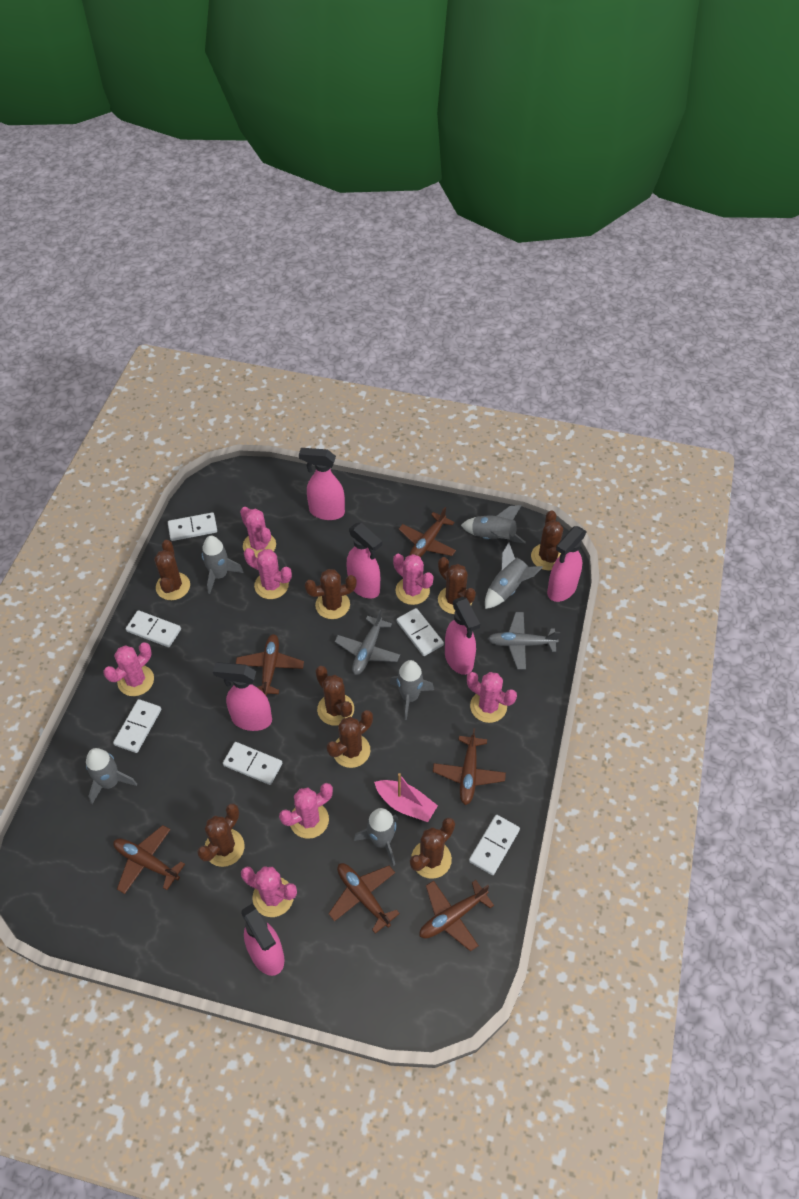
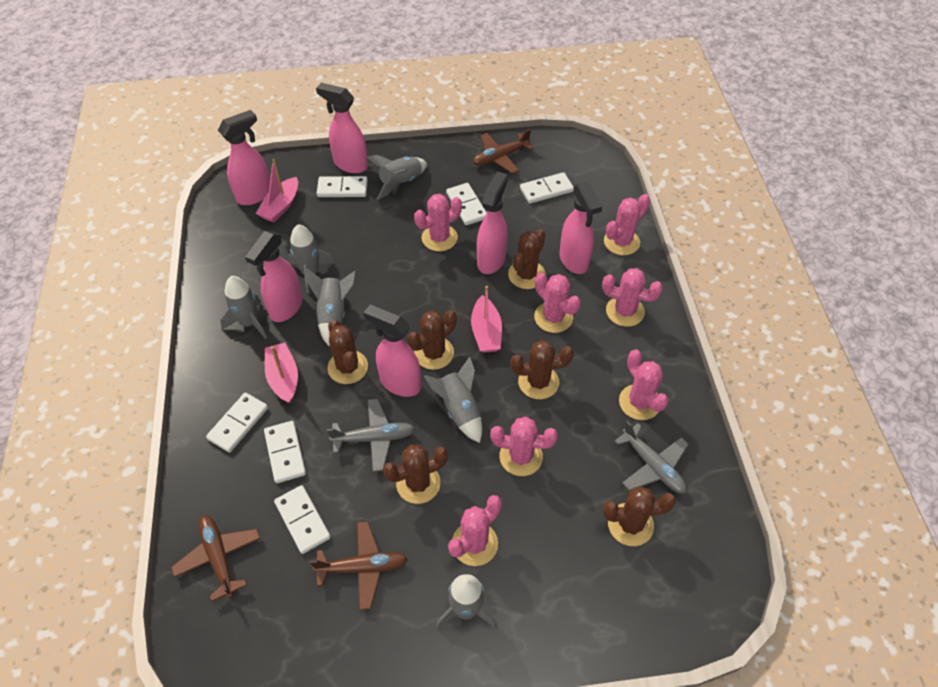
brown cactus: [154,540,190,600] [197,803,244,867] [305,569,357,619] [315,666,354,726] [327,710,373,768] [410,817,455,879] [438,557,476,614] [531,510,563,570] = 8 -> [327,320,368,384] [383,444,448,504] [407,310,457,370] [508,229,546,289] [510,340,574,399] [603,486,676,546] = 6
brown plane: [113,825,185,894] [236,634,304,695] [328,863,400,934] [398,507,456,557] [419,880,494,952] [433,728,506,805] = 6 -> [171,515,261,601] [310,521,408,610] [473,129,534,174] = 3
pink boat: [374,773,438,822] = 1 -> [256,159,298,223] [265,343,298,404] [471,286,502,353] = 3

